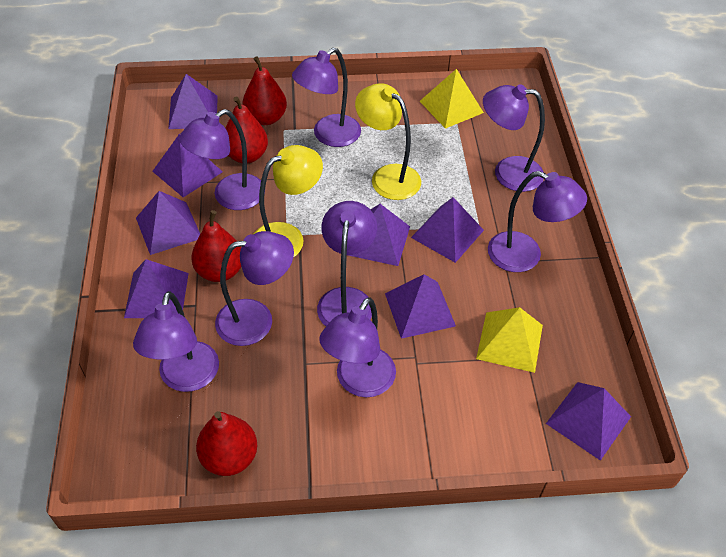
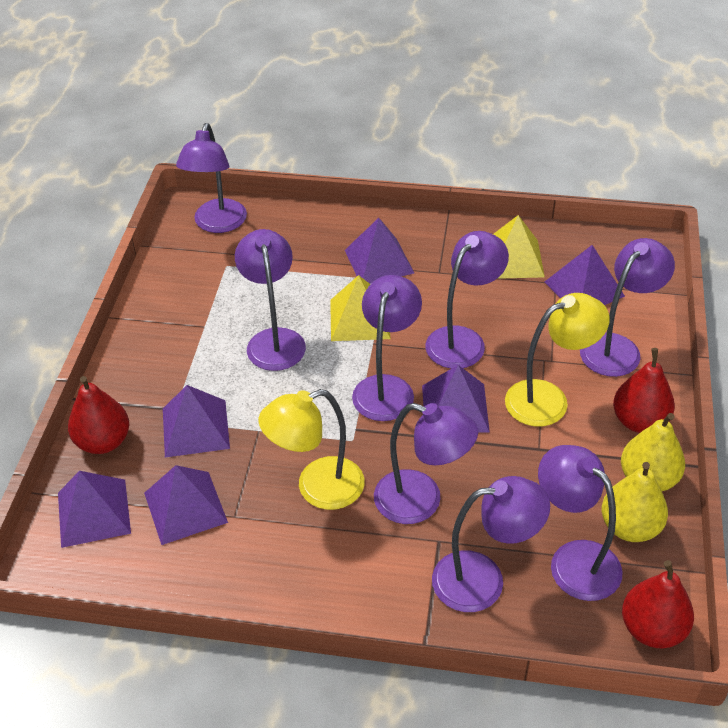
purple pyramid: [124,259,189,318] [136,191,200,255] [152,133,223,197] [168,74,218,129] [348,204,410,266] [385,274,456,339] [411,197,484,263] [546,382,631,461] = 8 -> [58,471,131,548] [144,465,228,545] [163,385,230,457] [345,218,414,284] [422,365,490,433] [545,245,625,305] = 6
red pear: [191,210,241,282] [196,411,257,476] [225,96,268,163] [242,57,287,125] = 4 -> [68,376,129,454] [613,348,675,433] [622,560,694,648] = 3
yellow pear: none = 0 -> [602,462,668,542] [621,413,685,491] = 2

